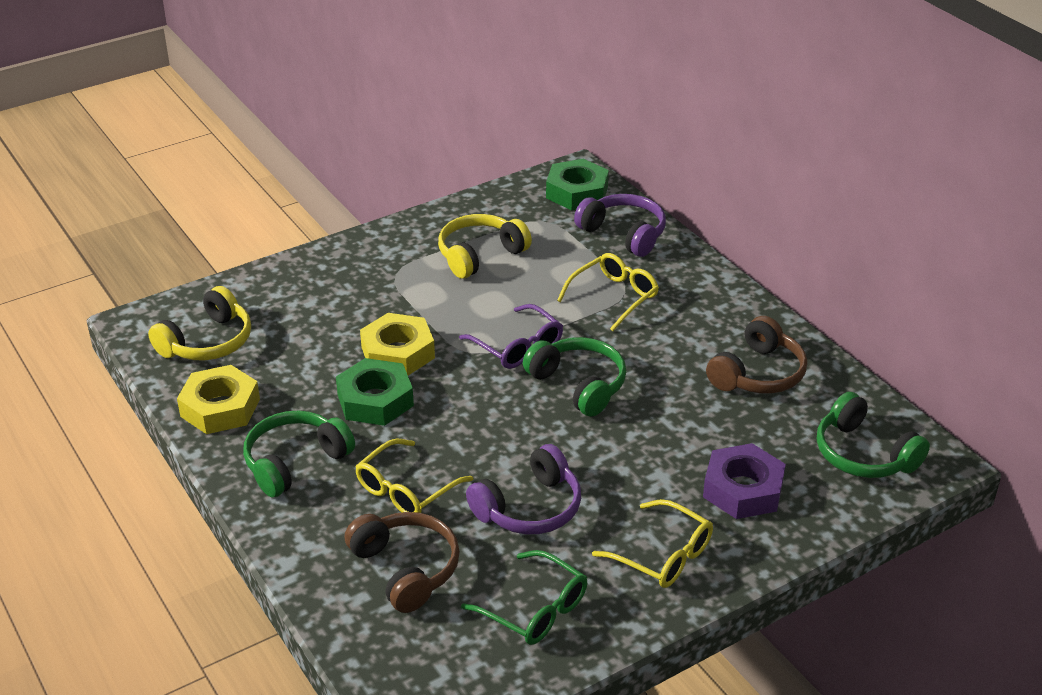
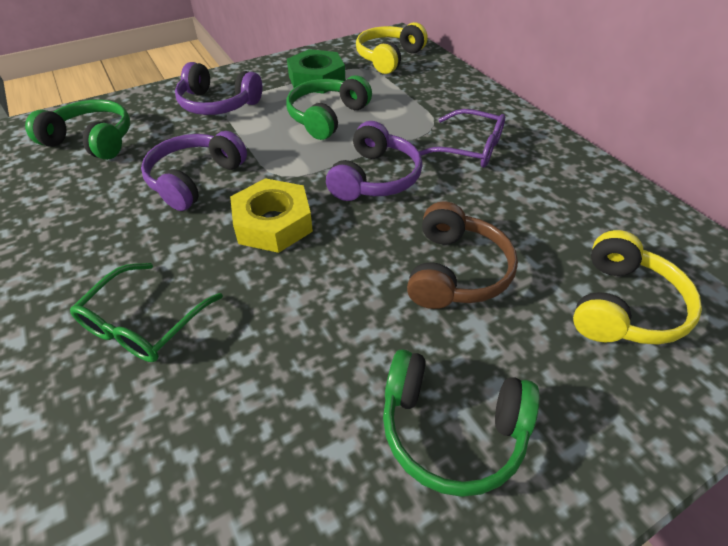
brown headphones: [345,512,460,613] [706,316,807,393] = 2 -> [407,201,518,309] = 1
green nut: [336,358,414,426] [546,159,609,210] = 2 -> [287,49,345,94] = 1
purple headphones: [466,444,581,534] [574,194,666,257] = 2 -> [141,131,247,211] [175,62,262,115] [326,121,423,201] = 3
purple nut: [703,443,786,519] = 1 -> none = 0
yellow glasses: [355,438,473,513] [557,253,659,331] [592,499,713,588] = 3 -> none = 0
yellow nut: [177,365,260,434] [360,313,435,376] = 2 -> [230,178,313,253] = 1

